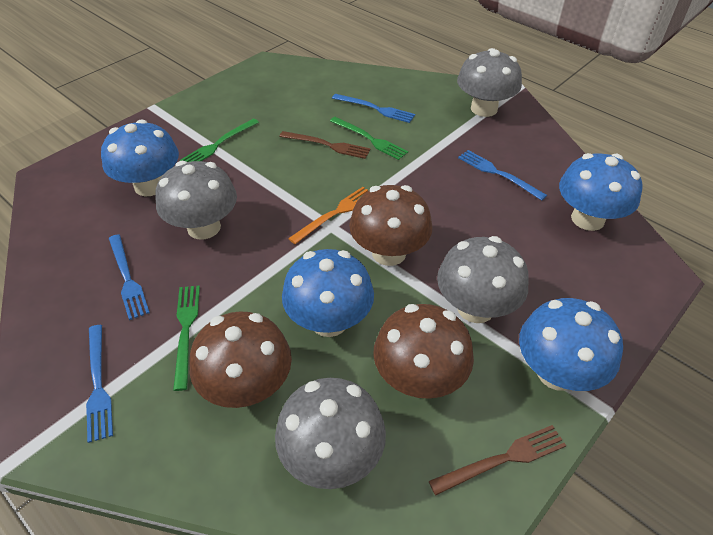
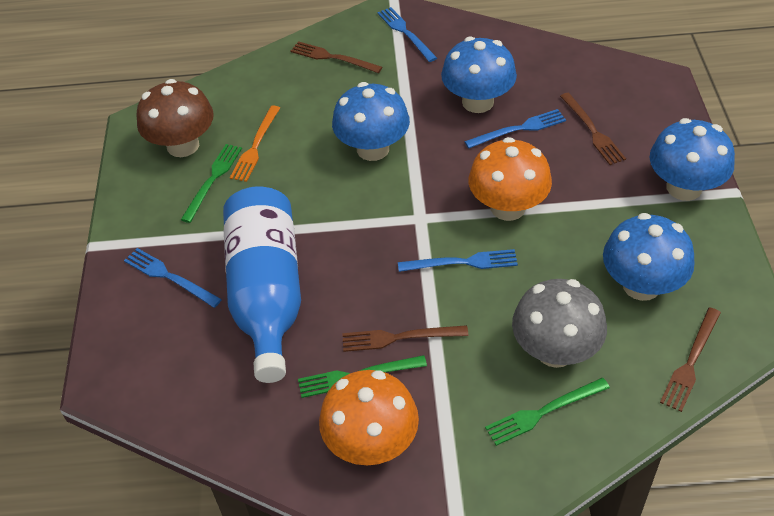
blue bottle: none = 0 -> [223,186,301,383] = 1
brown fork: [279,131,371,159] [429,425,566,496] = 2 -> [290,41,382,73] [342,325,468,352] [560,93,626,165] [660,307,721,412] = 4
brown mushroom: [189,311,292,408] [349,185,432,266] [373,304,474,399] = 3 -> [136,79,214,157] = 1
grey mushroom: [155,161,237,239] [275,378,386,489] [437,236,529,323] [457,48,522,117] = 4 -> [512,279,607,368] = 1
orange mushroom: none = 0 -> [319,370,419,465] [469,137,552,221] = 2

